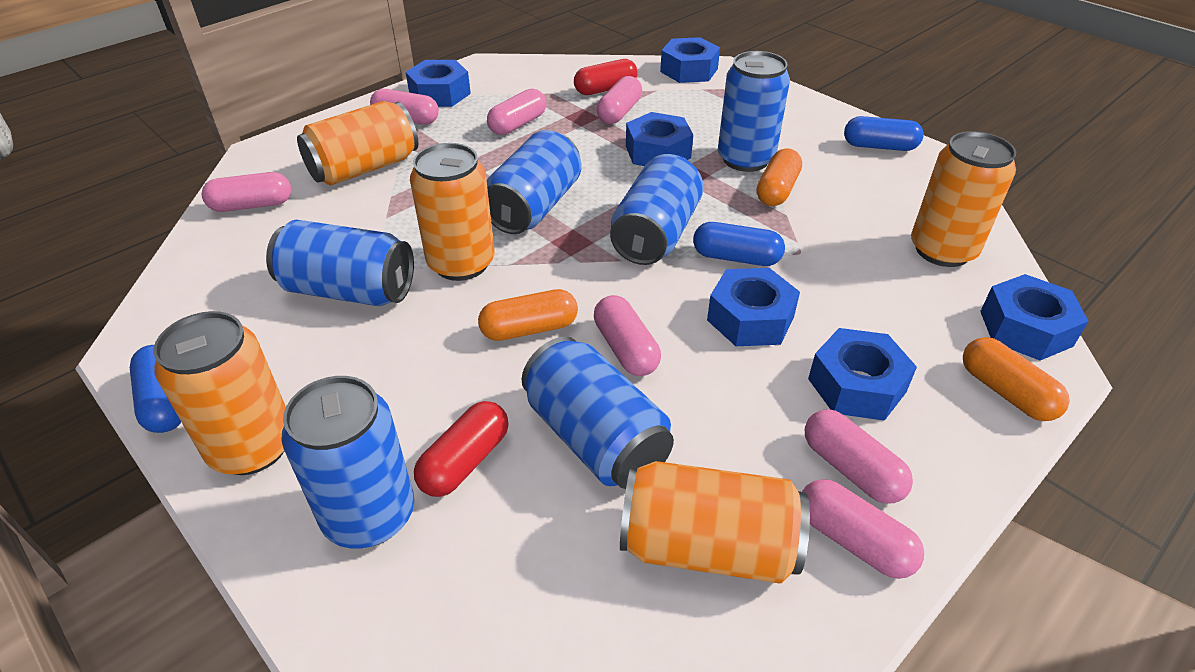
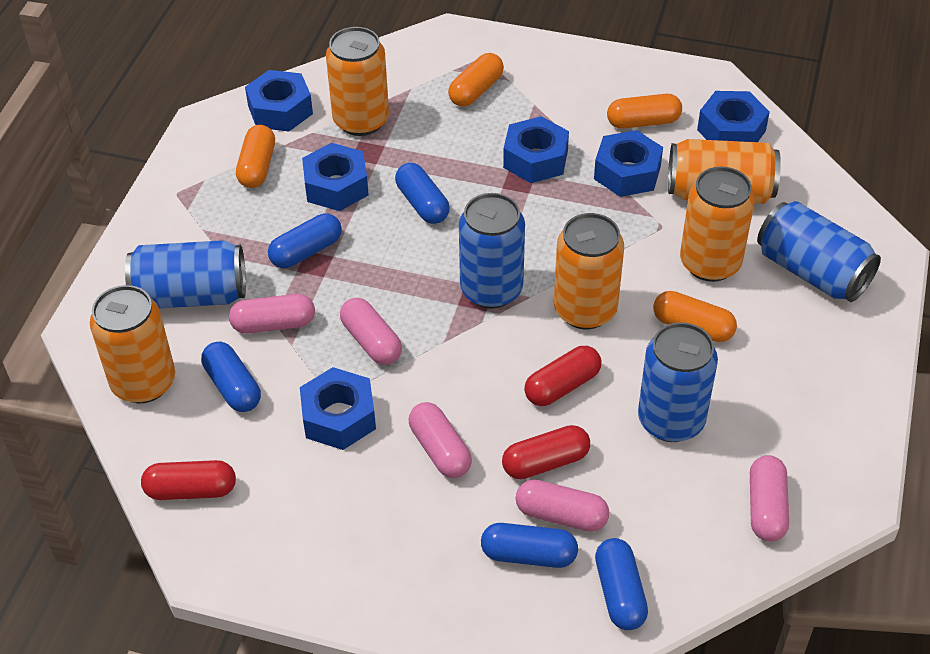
blue can: [266,220,414,306] [281,376,414,548] [487,130,581,234] [522,336,674,489] [610,154,704,265] [718,51,790,172] = 6 -> [125,240,246,309] [459,193,525,309] [638,322,718,442] [757,201,881,302] = 4
blue capsule: [130,345,181,433] [693,222,785,266] [844,116,924,151] = 3 -> [201,342,261,412] [268,213,342,268] [395,163,450,224] [481,523,578,568] [595,538,648,630] = 5
orange capsule: [478,289,578,341] [757,149,802,206] [963,337,1070,421] = 3 -> [236,125,275,188] [448,53,504,107] [607,94,682,129] [653,291,737,342] = 4
pink capsule: [202,172,291,212] [370,89,439,125] [487,89,546,135] [594,295,661,376] [597,76,642,124] [802,479,924,579] [805,409,913,504] = 7 -> [229,294,315,333] [340,298,402,365] [409,402,472,478] [515,479,609,532] [750,455,789,542] = 5
red capsule: [414,401,508,497] [574,59,638,95] = 2 -> [141,460,236,500] [502,425,590,479] [524,346,602,406] = 3

